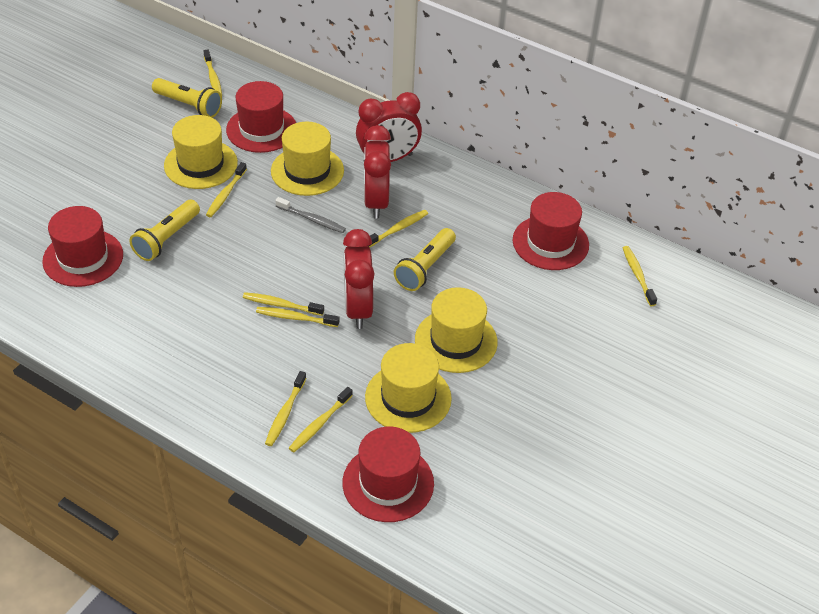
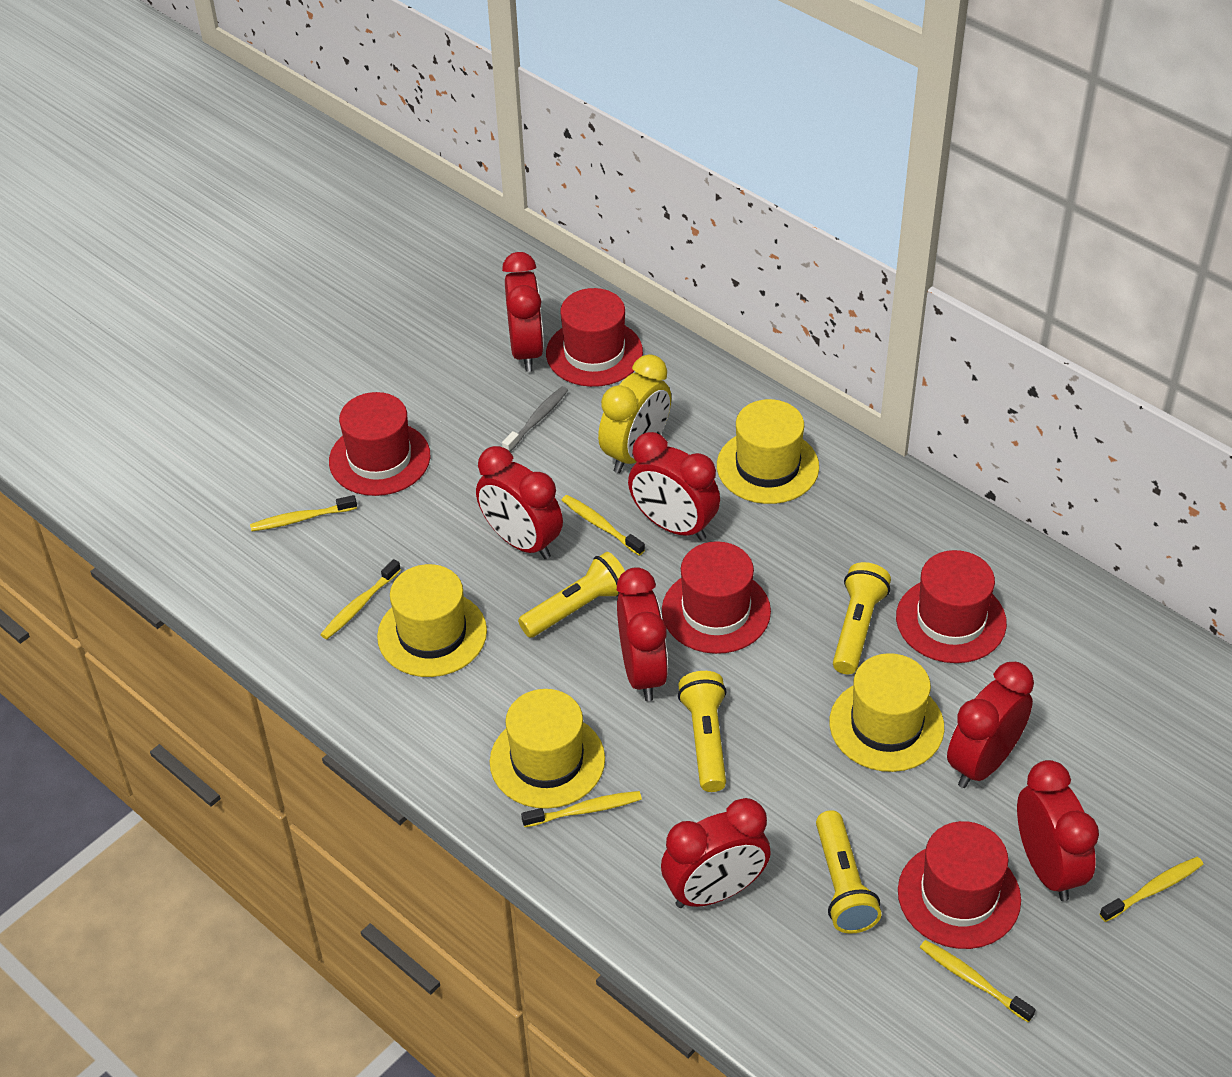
red clock: [343,229,374,329] [356,92,422,162] [364,125,391,219] = 3 -> [476,446,563,559] [502,252,544,372] [617,567,668,701] [628,432,720,541] [661,798,771,908] [947,662,1034,788] [1017,760,1099,901] = 7
red hat: [42,206,123,287] [226,81,296,153] [343,427,434,522] [513,192,589,270] = 4 -> [329,392,430,496] [546,288,643,387] [662,541,771,654] [896,550,1007,663] [898,821,1021,949] = 5
yellow clock: none = 0 -> [598,354,671,473] = 1
yellow flashlight: [130,200,200,261] [152,78,222,118] [394,228,456,291] = 3 -> [518,552,625,638] [678,671,727,792] [816,810,881,934] [833,562,891,674] = 4
yellow toothbrush: [204,50,222,96] [206,162,247,217] [243,292,324,316] [256,307,339,327] [265,371,307,446] [289,387,353,452] [369,210,428,248] [623,246,657,306] = 8 -> [250,495,357,531] [320,559,401,639] [521,791,642,827] [562,495,645,556] [920,940,1035,1022] [1100,857,1203,922] = 6

